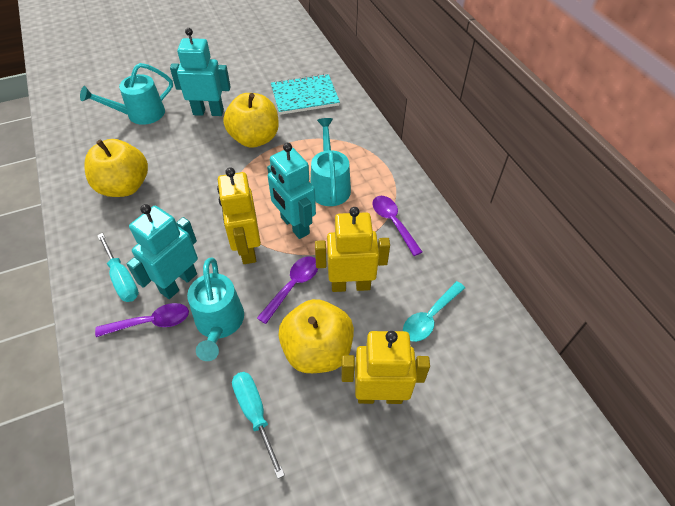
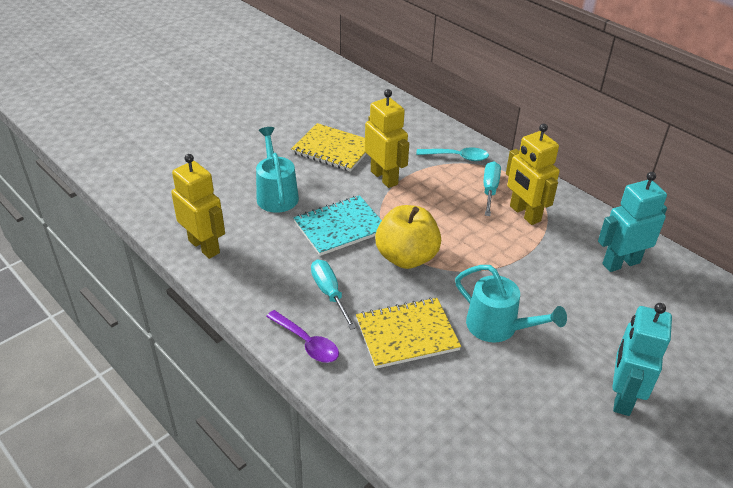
purple spoon: [95,303,189,337] [257,256,318,324] [372,196,422,256] = 3 -> [266,310,339,363] = 1
turquoise robot: [126,204,198,299] [170,28,231,116] [267,143,316,239] = 3 -> [598,172,667,272] [612,303,672,416] = 2
turquoise watering can: [80,63,173,125] [187,257,244,361] [310,118,351,206] = 3 -> [256,127,299,213] [455,265,567,342] = 2
yellow apple: [84,139,148,197] [223,93,279,148] [278,299,354,373] = 3 -> [375,205,441,269] = 1
yellow notebook: none = 0 -> [291,123,367,172] [356,297,461,369] = 2

